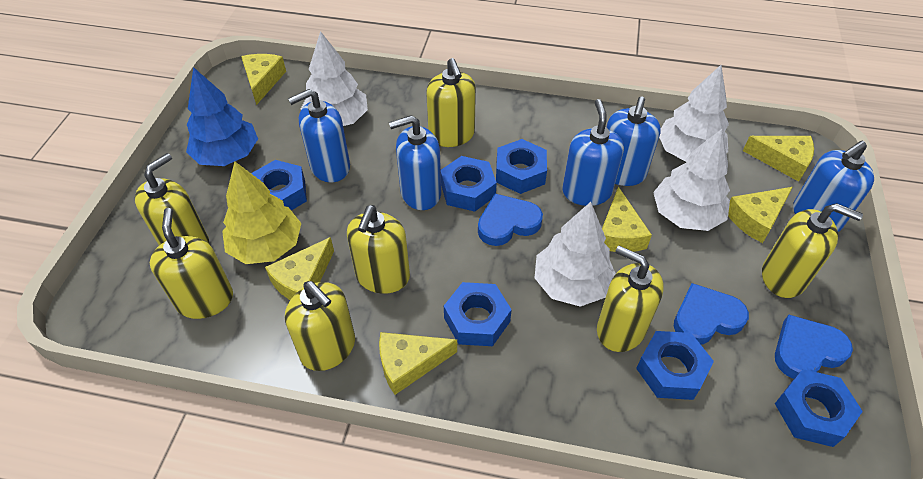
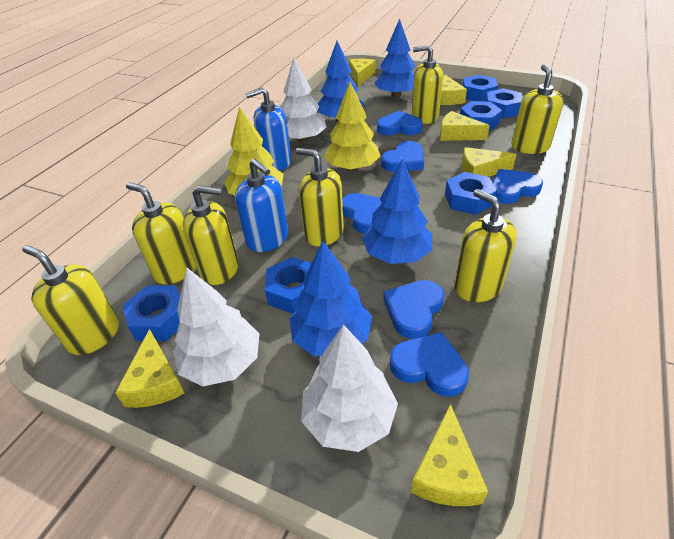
blue heart: [478,194,543,246] [674,283,749,345] [775,315,853,379] = 3 -> [342,193,382,234] [377,111,423,136] [381,141,424,172] [383,280,444,339] [390,332,469,397] [492,169,543,204] = 6
blue soap dispenser: [288,89,350,182] [389,115,441,210] [562,99,624,206] [606,97,661,186] [793,141,874,232] = 5 -> [235,159,288,252] [245,87,291,171] = 2
blue tree: [186,67,258,166] = 1 -> [289,241,372,356] [317,41,364,122] [362,159,432,264] [374,19,415,97] = 4
white tree: [301,31,368,126] [534,202,616,307] [653,129,730,231] [659,65,729,162] = 4 -> [173,268,260,387] [280,58,327,142] [301,324,398,452] = 3
yellow tree: [222,161,301,264] = 1 -> [224,107,283,195] [324,82,381,171] = 2

